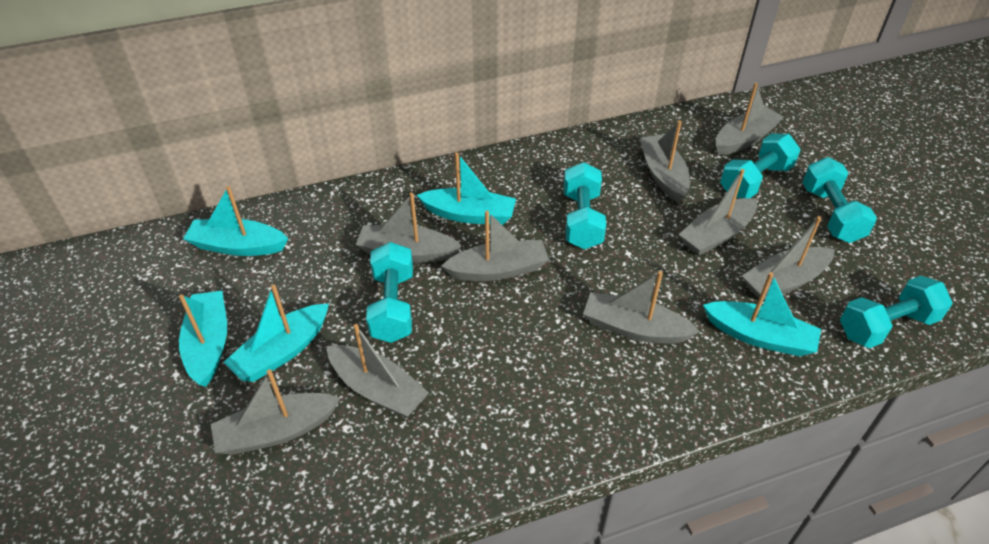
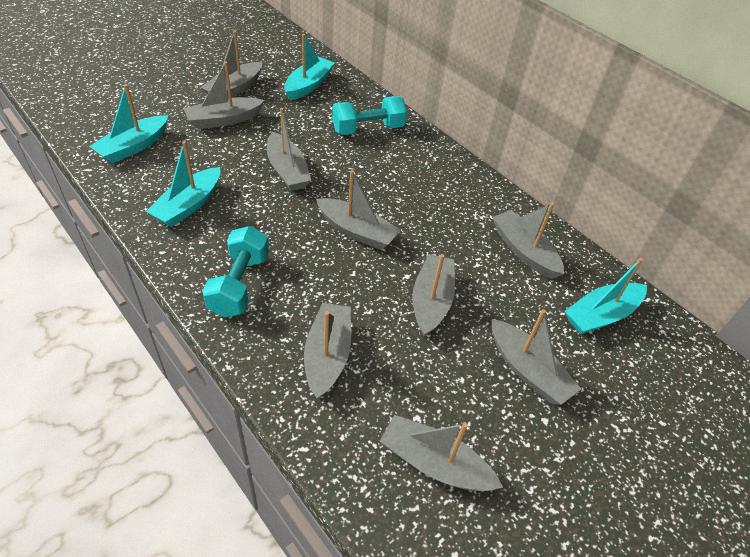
turquoise boat: [179,291,227,387] [183,186,288,256] [224,284,329,382] [417,152,516,225] [703,272,821,356] = 5 -> [89,84,169,163] [146,141,220,227] [284,34,335,100] [565,258,647,334] = 4
turquoise dumbbell: [366,242,413,343] [564,162,606,249] [720,134,800,198] [802,157,877,243] [840,276,953,348] = 5 -> [203,226,269,317] [332,96,407,135] = 2

